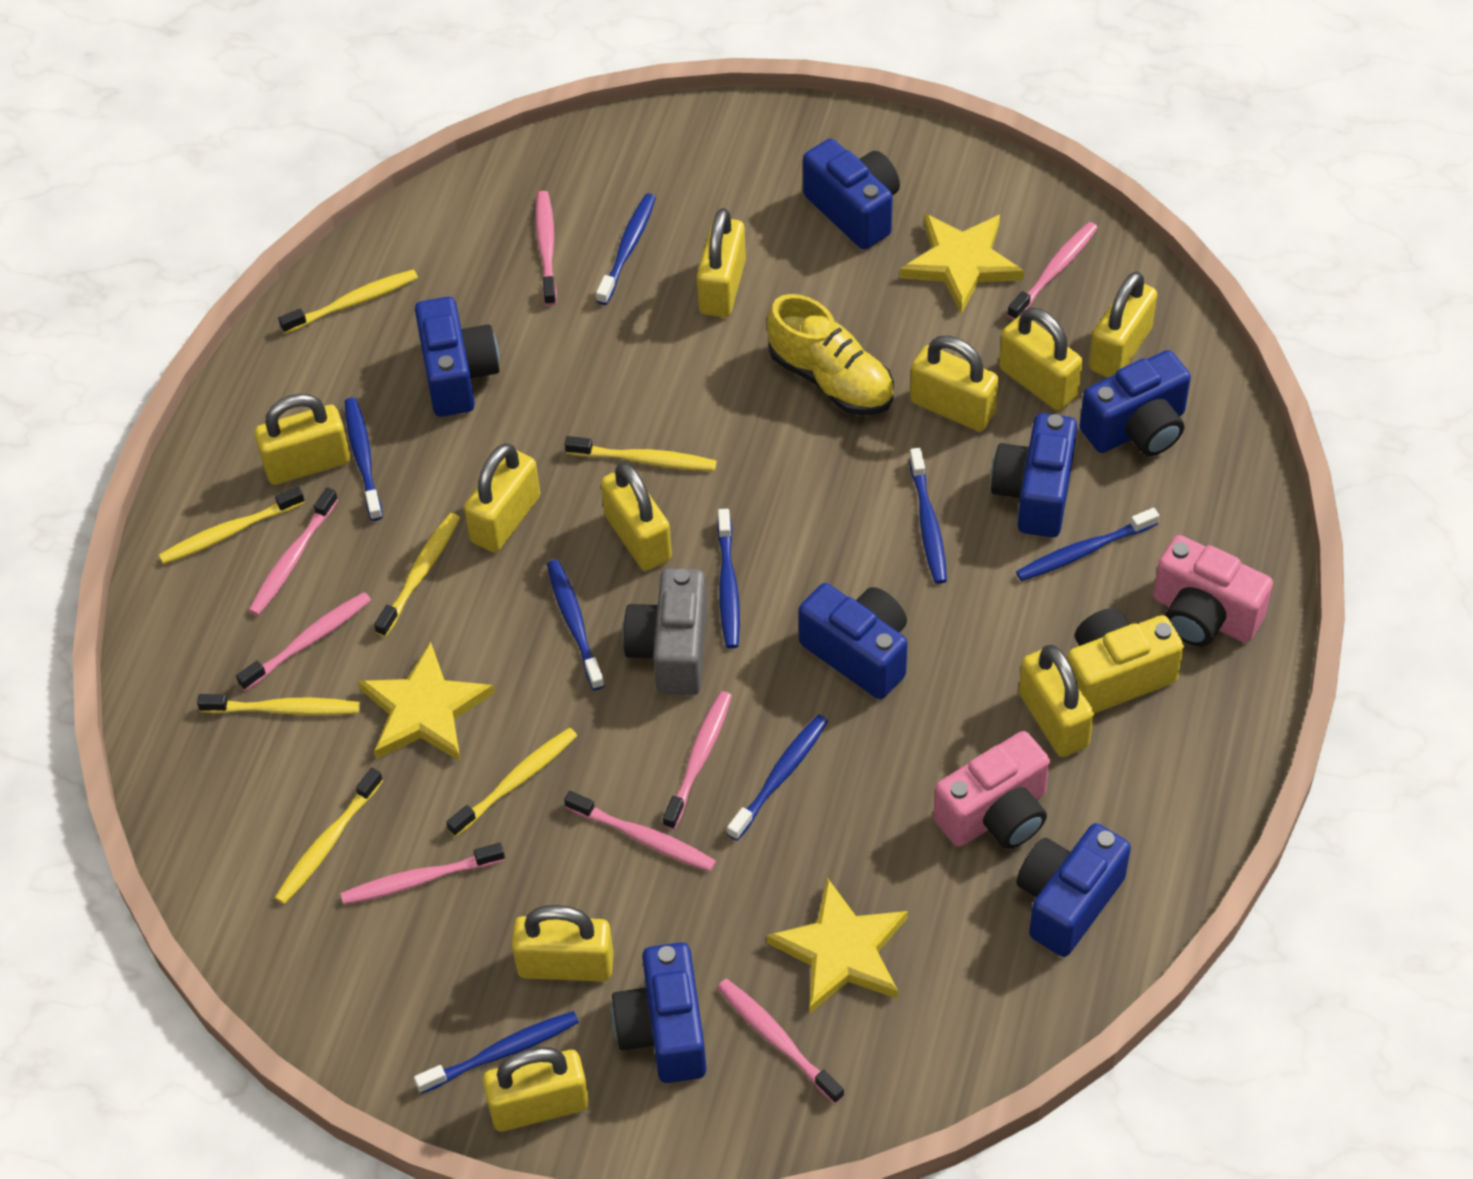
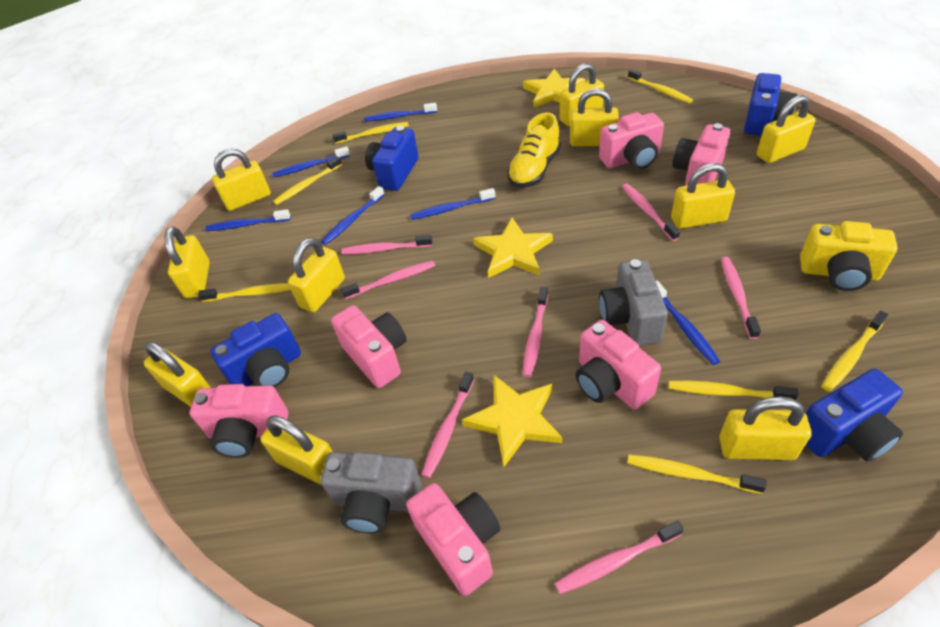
blue camera: [415,297,500,417] [611,942,706,1083] [799,583,907,699] [803,139,900,250] [991,413,1077,538] [1016,823,1131,957] [1080,350,1191,456] = 7 -> [210,313,301,388] [365,126,419,191] [744,73,797,136] [806,369,903,462] = 4
blue toothbrush: [344,398,383,521] [414,1011,579,1094] [547,560,605,690] [596,193,656,305] [717,509,740,649] [727,715,828,841] [909,448,947,584] [1016,508,1159,581] = 8 -> [205,209,291,231] [272,146,350,177] [321,186,385,245] [364,103,437,122] [410,188,496,220] [656,280,720,365] = 6
grey camera: [623,568,707,695] = 1 -> [320,452,422,534] [599,259,668,346] = 2
pink camera: [933,731,1050,849] [1153,535,1273,646] = 2 -> [190,384,288,458] [331,305,407,388] [406,483,500,596] [576,320,661,409] [599,112,664,169] [672,123,730,186] = 6
pink toothbrush: [236,592,371,691] [248,487,338,616] [341,843,505,905] [536,191,557,306] [564,791,716,872] [663,691,732,830] [717,979,844,1104] [1007,222,1098,320] = 8 -> [341,235,432,254] [341,260,435,299] [421,372,474,478] [523,287,548,377] [555,521,684,594] [622,183,680,241] [721,257,761,339] = 7

